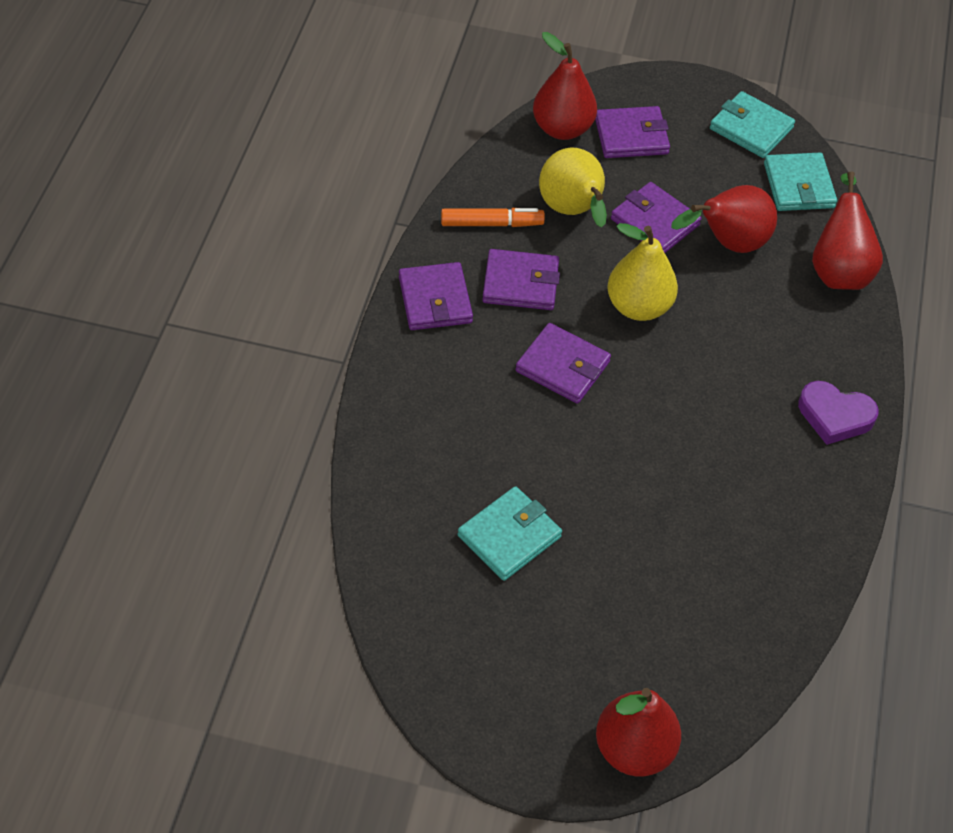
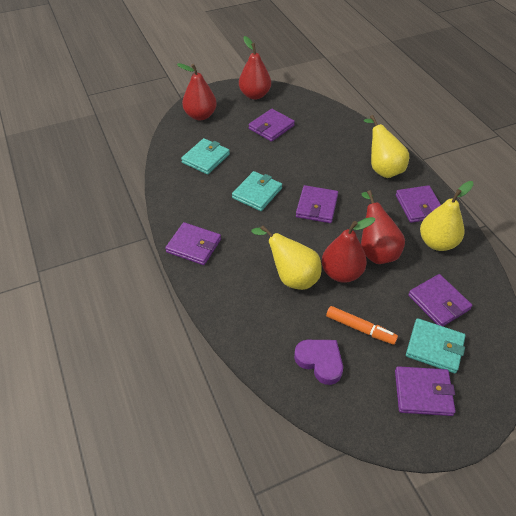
purple wallet: [399,262,473,330] [482,249,560,310] [515,323,611,404] [595,106,670,158] [611,182,702,253] = 5 -> [165,222,221,265] [249,109,295,142] [296,185,338,223] [395,366,456,416] [396,185,441,223] [408,274,472,326] = 6
yellow pear: [539,148,607,228] [607,223,678,321] = 2 -> [251,225,322,290] [363,115,409,178] [420,181,474,251] = 3

